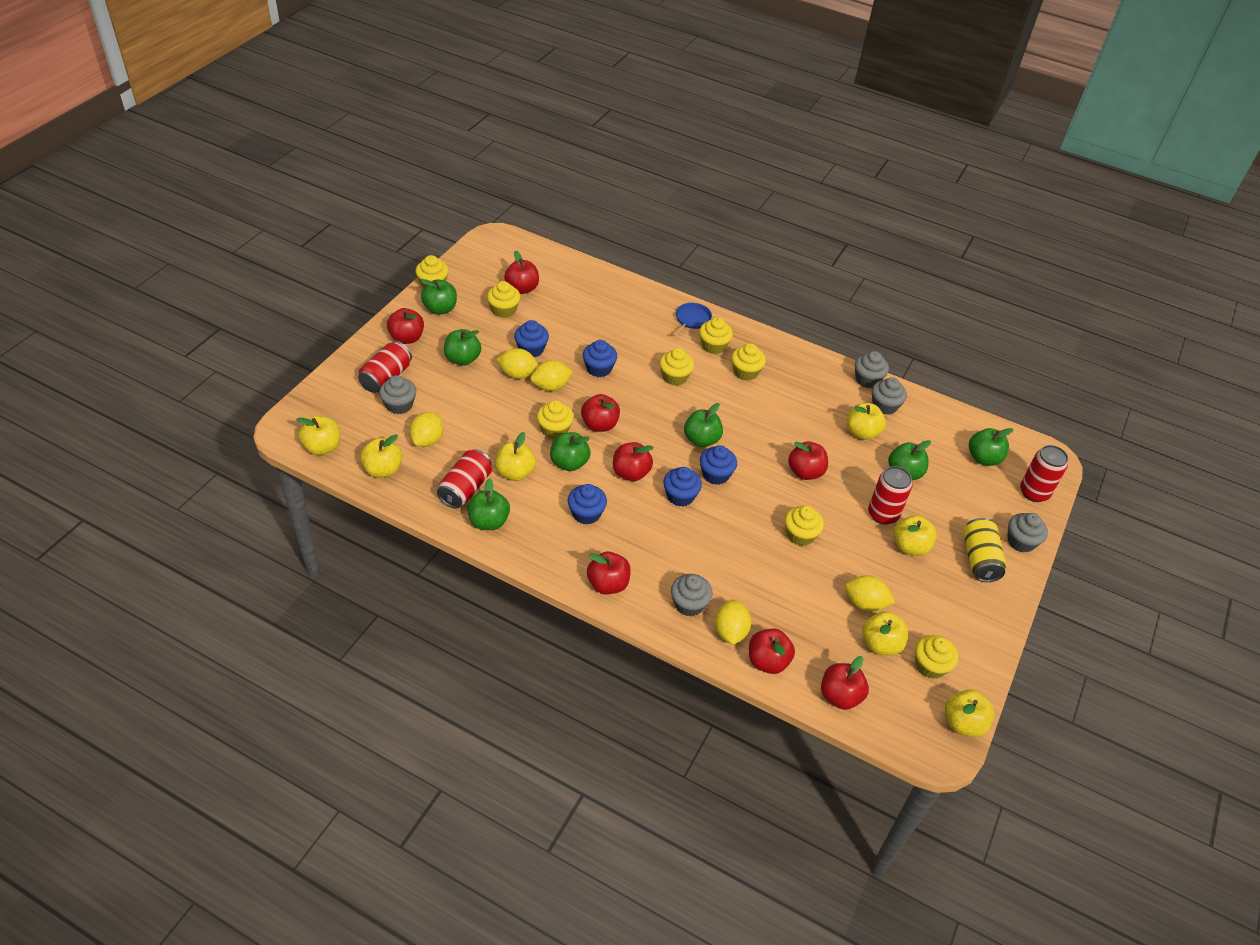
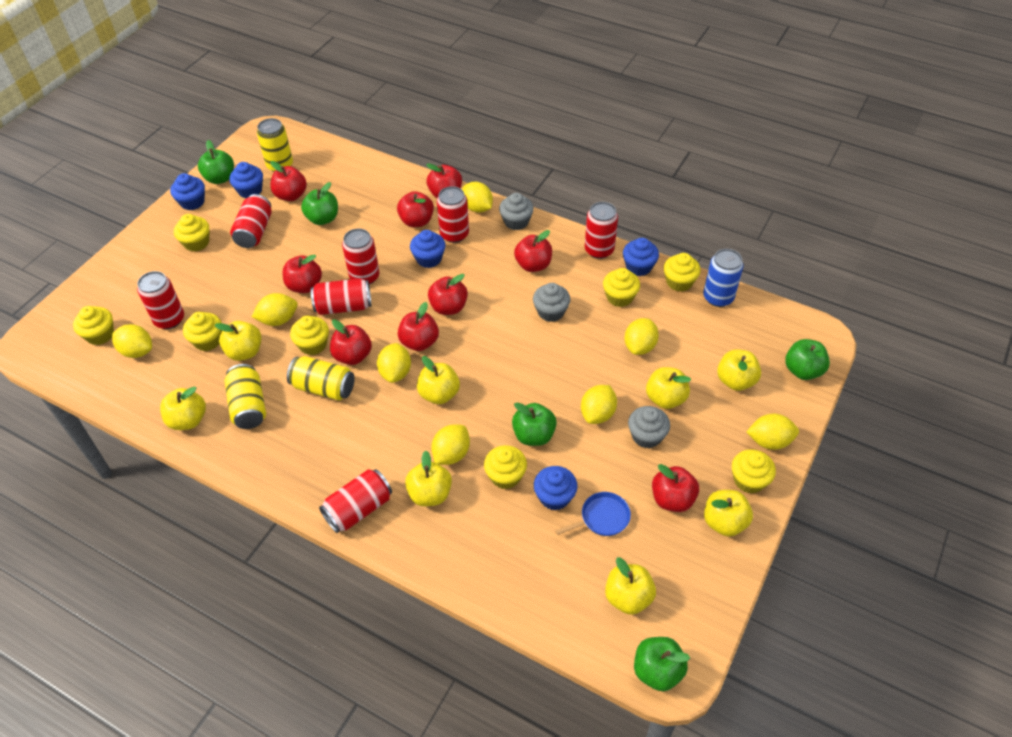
blue can: none = 0 -> [703,249,744,307] = 1
green apple: [421,279,457,315] [444,329,481,366] [467,478,510,530] [550,432,591,471] [684,403,723,447] [888,440,931,480] [969,428,1013,466] = 7 -> [198,140,234,184] [301,182,338,225] [512,403,557,446] [634,637,690,691] [785,339,830,380] = 5
grey cupcake: [379,375,416,414] [671,574,713,617] [855,351,889,388] [872,377,907,415] [1007,513,1048,553] = 5 -> [499,193,534,230] [533,283,570,322] [628,406,670,448] = 3
red apple: [387,308,424,344] [504,251,539,294] [581,394,620,432] [587,552,631,594] [613,442,654,481] [749,628,795,674] [788,441,828,480] [821,656,869,710] = 8 -> [270,161,307,201] [283,254,322,293] [330,319,372,365] [397,191,434,227] [398,302,439,351] [426,163,462,198] [428,274,468,315] [514,230,552,272] [652,464,699,512] = 9
red can: [358,341,412,393] [437,449,492,509] [868,466,912,525] [1020,445,1068,502] = 4 -> [137,271,184,329] [230,194,272,248] [311,278,371,315] [319,469,392,533] [342,228,379,285] [437,186,469,243] [585,202,618,259] = 7
yellow apple: [296,416,341,455] [360,434,402,478] [495,432,536,481] [847,403,886,440] [862,611,908,655] [894,515,937,556] [945,690,994,737] = 7 -> [160,387,206,430] [215,321,261,361] [405,451,452,506] [417,356,460,404] [605,557,656,615] [646,367,691,409] [704,490,753,537] [717,349,761,391] = 8
yellow can: [963,518,1006,582] = 1 -> [224,364,266,429] [257,118,293,172] [287,356,355,401] = 3
yellow lemon: [409,412,443,447] [496,348,538,379] [530,360,573,391] [714,599,751,645] [845,575,895,612] = 5 -> [112,324,152,358] [252,293,298,326] [377,343,411,383] [431,424,470,465] [462,182,493,213] [581,385,617,424] [624,318,659,355] [747,414,799,450] = 8

